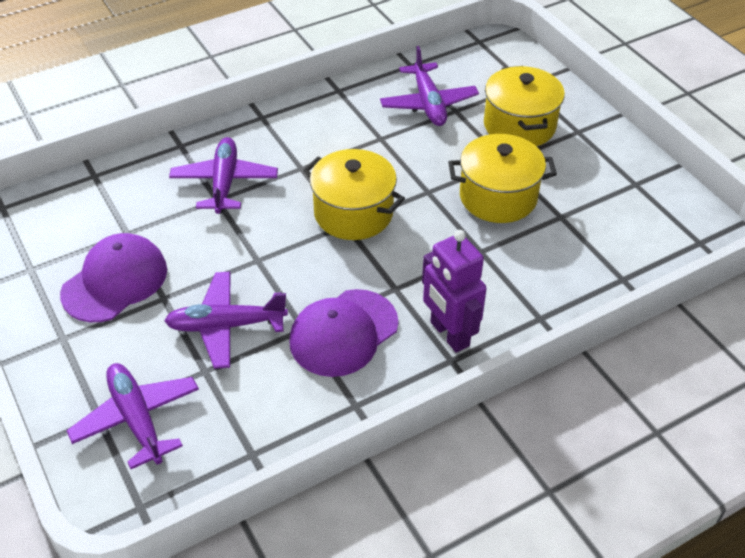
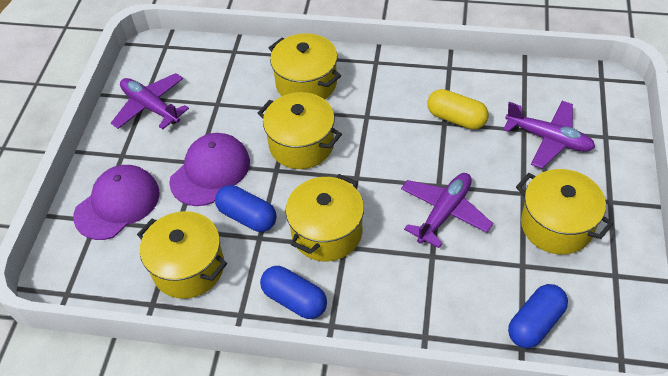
blue capsule: none = 0 -> [215,185,277,232] [260,266,327,319] [508,284,568,348] = 3
purple plane: [66,363,199,469] [164,272,288,369] [169,137,278,214] [380,46,479,126] = 4 -> [111,73,189,129] [401,173,493,248] [503,101,595,169] = 3
purple robot: [422,230,487,353] = 1 -> none = 0
yellow capsule: none = 0 -> [427,89,489,129] = 1
yellow pot: [303,149,405,240] [448,134,557,223] [484,66,565,146] = 3 -> [137,211,227,299] [258,92,342,169] [269,33,341,99] [286,174,364,261] [516,169,614,254] = 5

